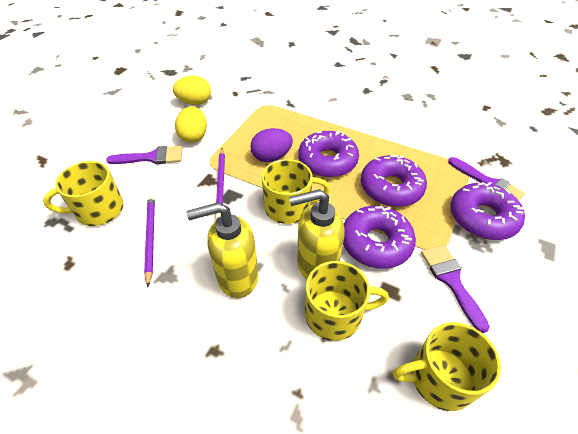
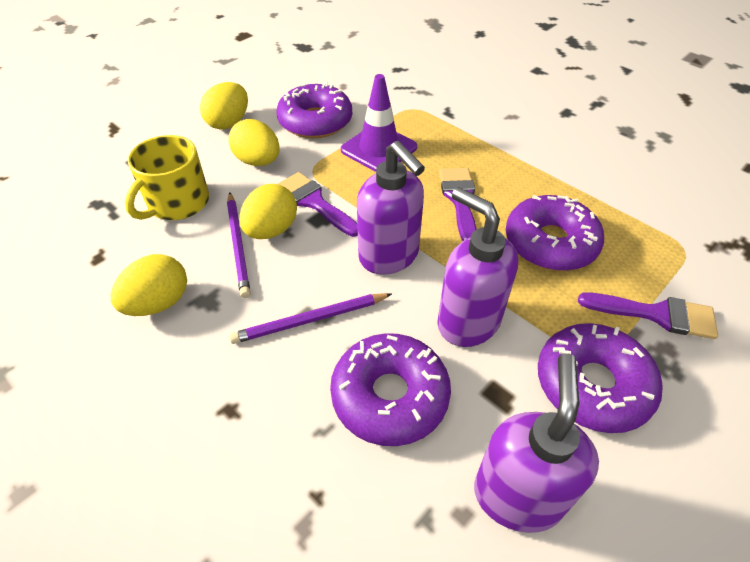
purple egg: [250,128,293,162] = 1 -> none = 0
purple soap dispenser: none = 0 -> [357,141,425,275] [437,187,518,347] [474,354,599,533] = 3
purple traffic cone: none = 0 -> [341,74,417,172] = 1
yellow egg: [173,76,211,105] [175,106,207,143] = 2 -> [111,254,187,316] [200,82,248,130] [228,119,280,166] [239,184,297,239] = 4
yellow mug: [43,161,123,226] [262,159,330,224] [305,261,389,341] [393,322,501,411] = 4 -> [125,135,209,220] = 1
yellow soap dispenser: [186,202,259,298] [289,189,345,280] = 2 -> none = 0

